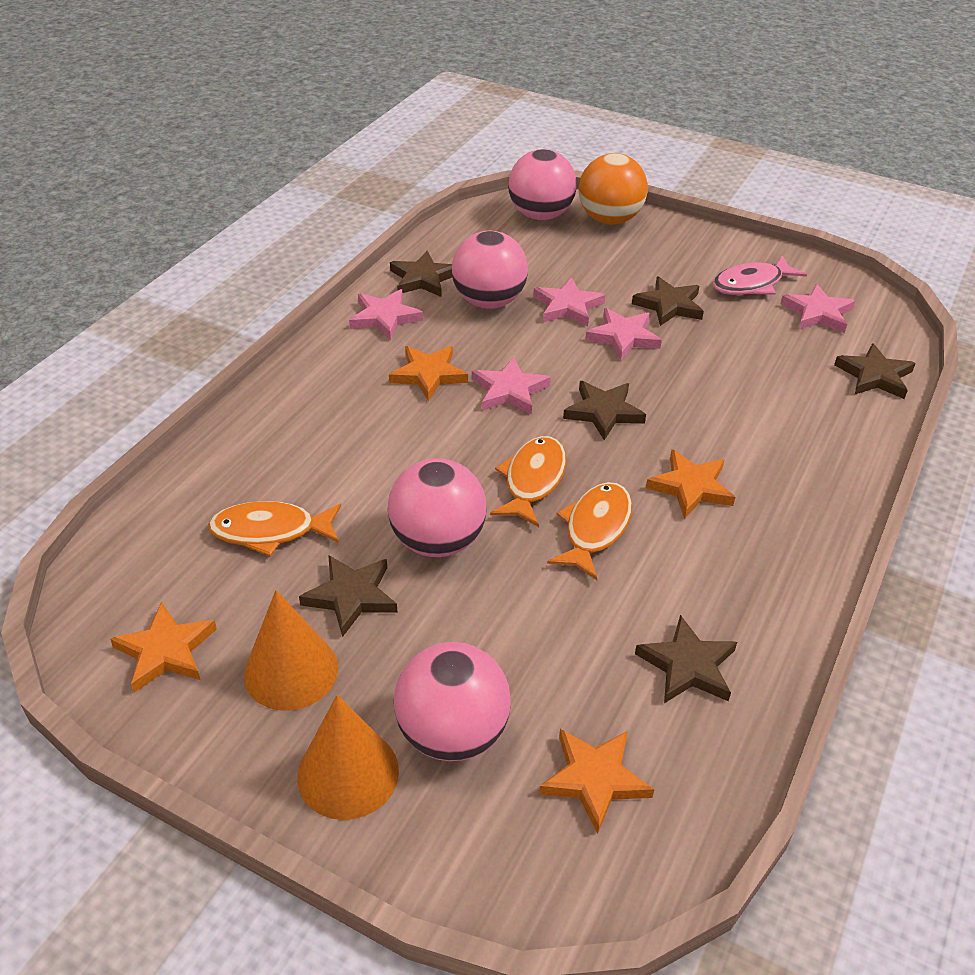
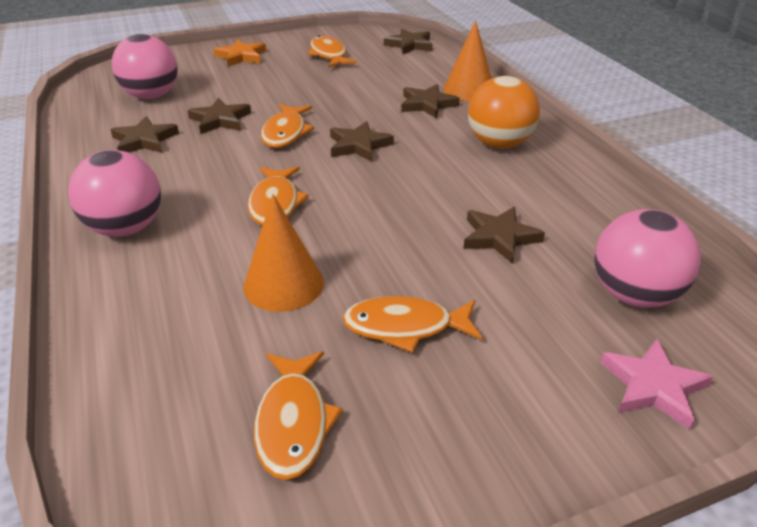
orange fish: [208,501,341,557] [490,436,566,527] [547,482,632,580] = 3 -> [248,167,309,226] [254,351,343,480] [261,104,314,148] [308,36,357,68] [342,296,482,353] = 5
orange star: [110,602,217,693] [389,346,468,401] [539,729,654,834] [646,450,735,519] = 4 -> [214,39,266,67] = 1
pink ball: [387,458,487,557] [394,642,511,761] [452,231,528,309] [508,149,577,220] = 4 -> [68,150,161,237] [112,34,178,99] [594,209,701,308] = 3
pink fish: [713,255,807,295] = 1 -> none = 0
pink star: [349,289,423,340] [472,357,551,415] [533,277,605,326] [585,308,662,361] [781,284,855,333] = 5 -> [600,339,713,430] = 1

